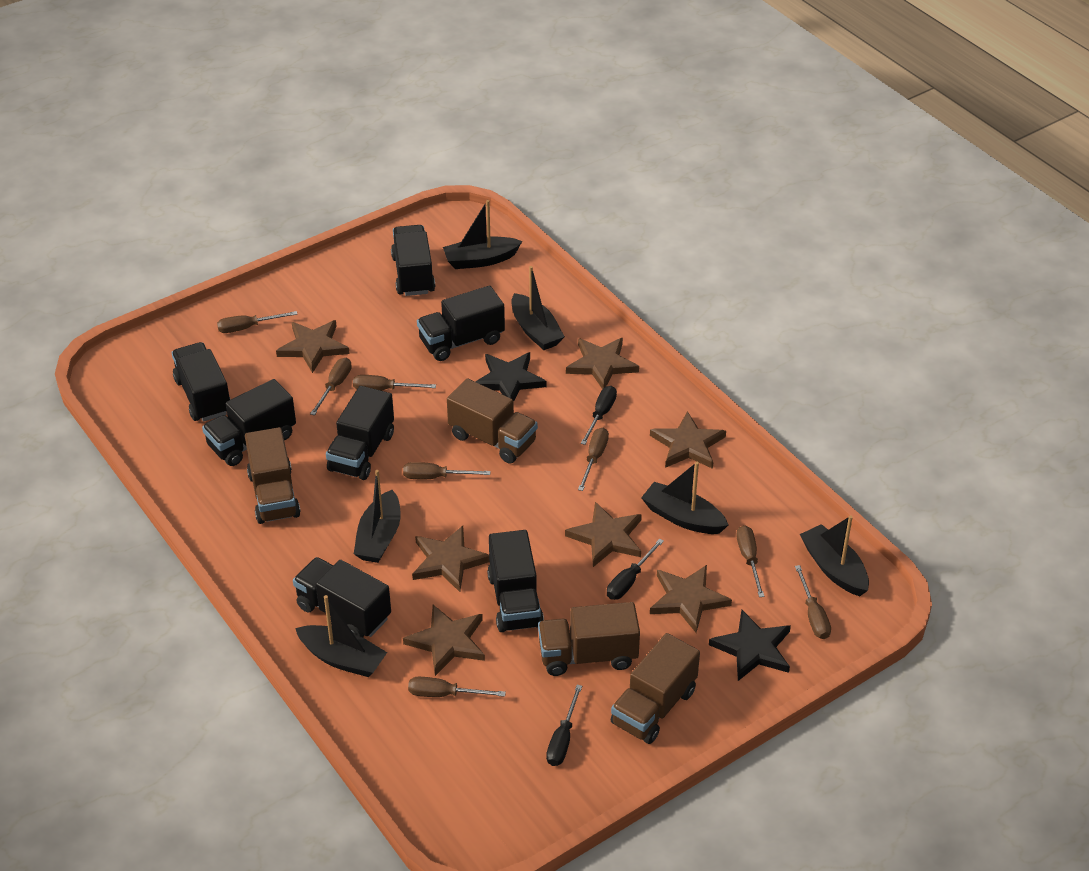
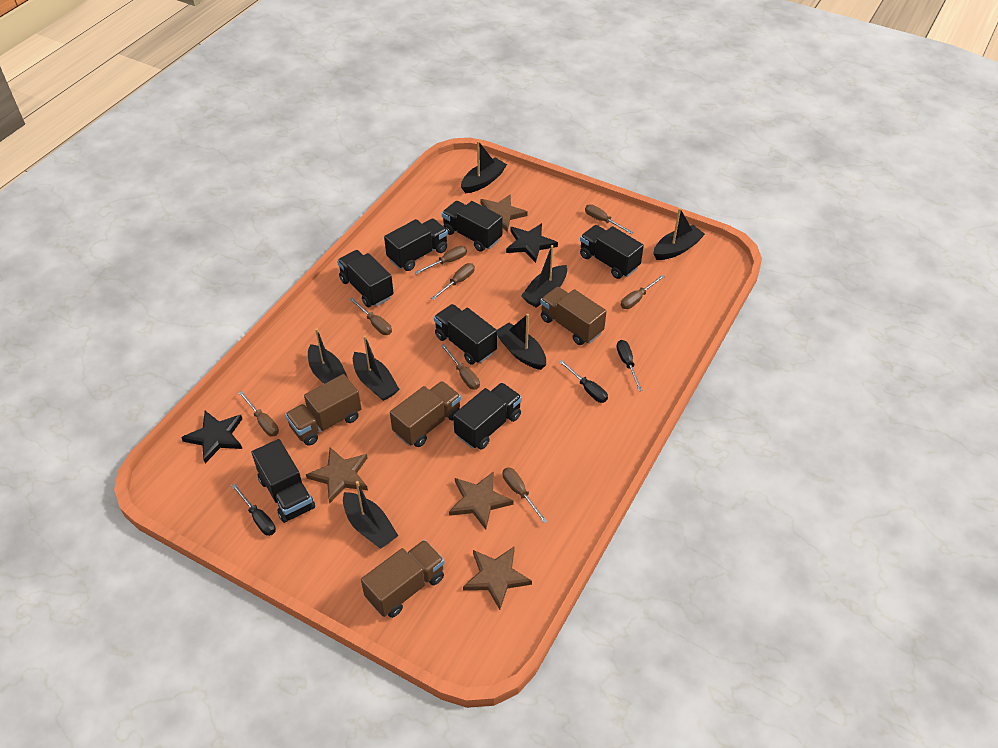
black boat: [295,595,387,677] [354,470,401,563] [443,200,522,269] [511,266,565,350] [641,462,728,534] [800,515,869,596] = 6 -> [308,328,348,384] [343,481,398,549] [353,335,399,401] [461,141,507,193] [497,314,546,370] [521,245,567,308] [653,208,705,260] = 7
brown star: [276,320,350,373] [403,605,485,676] [412,526,490,592] [565,502,642,567] [566,338,639,389] [650,411,726,469] [650,565,732,633] = 7 -> [306,447,368,503] [449,471,513,530] [463,546,532,610] [480,194,528,232] = 4

